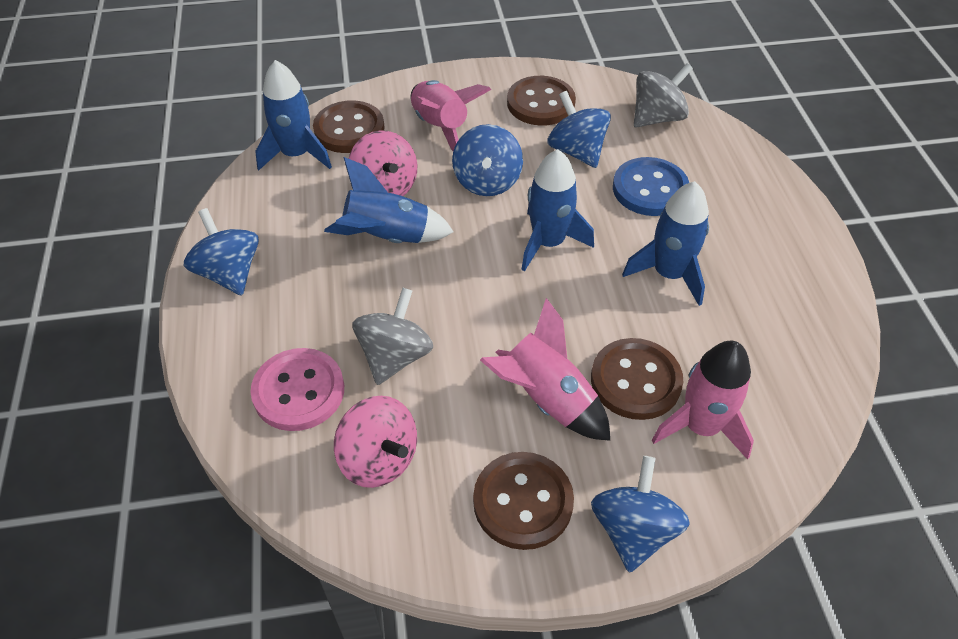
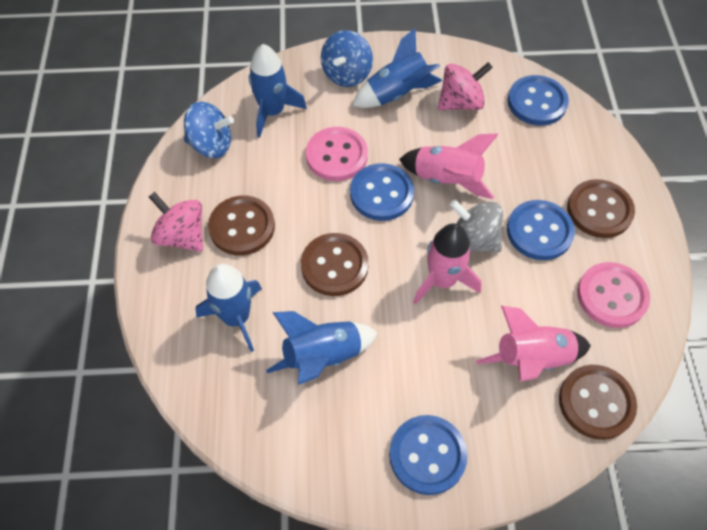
blue button: [613,157,689,216] = 1 -> [350,163,414,221] [389,415,468,495] [507,200,575,260] [508,75,569,125] = 4
blue spinning top: [184,208,259,296] [452,124,523,196] [547,91,611,168] [591,456,690,573] = 4 -> [184,102,234,158] [321,30,373,87] = 2
grey spinning top: [352,287,433,385] [634,63,693,127] = 2 -> [450,200,503,252] = 1
pink button: [251,348,344,431] = 1 -> [306,127,368,181] [577,262,650,328] = 2

